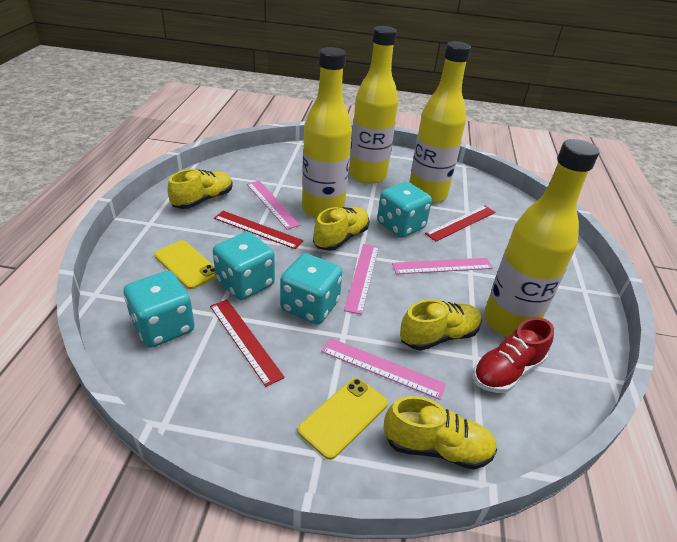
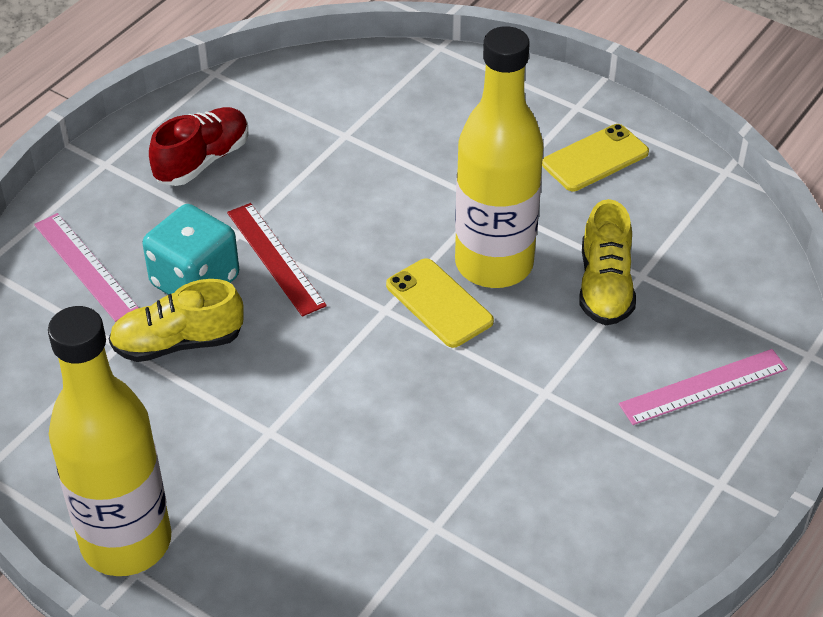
pink ruler: [247,181,300,229] [321,338,446,400] [344,244,379,315] [392,258,493,274] = 4 -> [34,213,139,322] [619,349,788,425] = 2
red ruler: [210,299,285,387] [214,211,304,249] [425,205,495,241] = 3 -> [227,203,327,317] = 1
turquoise dice: [124,271,195,348] [213,232,275,300] [280,253,342,325] [377,182,432,238] = 4 -> [142,204,239,295] = 1
yellow bottle: [302,47,352,219] [349,26,398,184] [409,41,471,203] [484,139,599,337] = 4 -> [48,306,171,576] [455,26,544,288] = 2
yellow shoe: [167,169,233,209] [313,207,370,251] [384,396,497,470] [400,299,482,351] = 4 -> [109,279,244,362] [579,199,636,325] = 2

